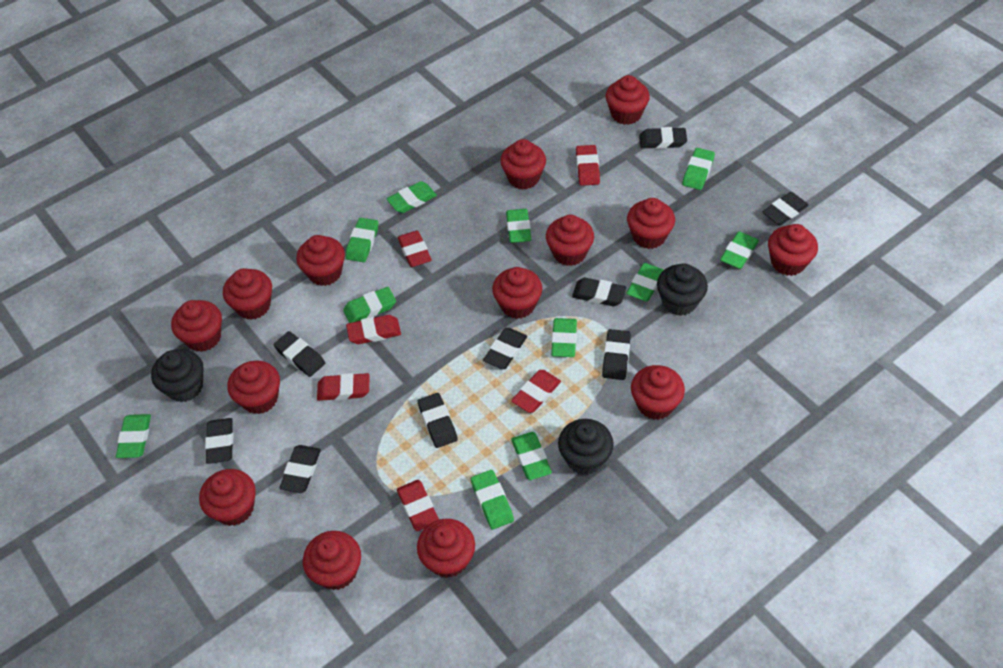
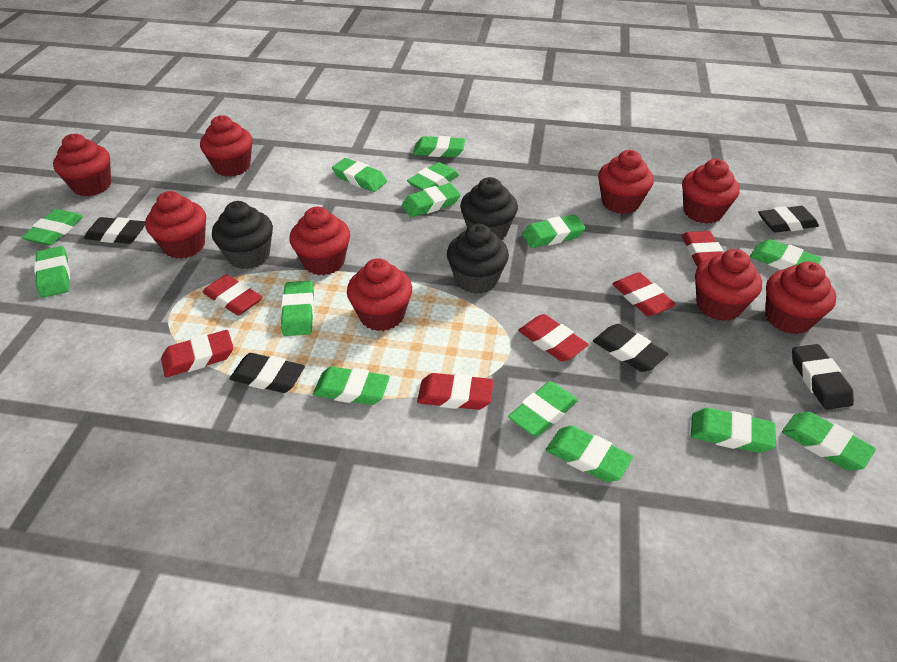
black eraser: [205,418,233,464] [273,331,325,377] [279,445,321,493] [418,393,458,448] [483,328,527,369] [572,278,626,306] [602,329,631,380] [639,127,687,149] [762,192,809,225] = 9 -> [84,217,145,244] [230,353,305,393] [593,324,668,372] [758,206,819,233] [792,344,854,410] = 5
green eraser: [116,414,151,458] [343,287,396,323] [346,218,378,262] [387,181,437,213] [471,470,514,530] [506,209,531,243] [511,432,552,480] [551,318,577,357] [626,263,664,301] [682,148,715,190] [720,232,759,269] = 11 -> [21,209,83,245] [34,246,70,298] [281,281,314,336] [313,366,390,405] [332,158,387,192] [402,183,461,217] [407,162,459,191] [413,136,465,157] [508,381,578,436] [522,215,586,248] [546,426,633,482] [691,408,776,453] [750,239,822,270] [782,412,876,470] = 14
red cupcake: [171,300,222,352] [199,469,256,526] [223,268,272,320] [227,361,280,414] [296,235,345,286] [303,531,361,590] [417,519,475,578] [492,267,542,319] [500,139,546,189] [546,215,594,266] [606,75,650,125] [627,198,675,249] [631,365,685,420] [768,224,818,276] = 14 -> [53,134,111,197] [145,191,206,259] [200,115,253,177] [290,207,350,276] [347,258,412,331] [598,150,654,214] [682,159,740,224] [695,249,762,321] [765,261,836,334] = 9

